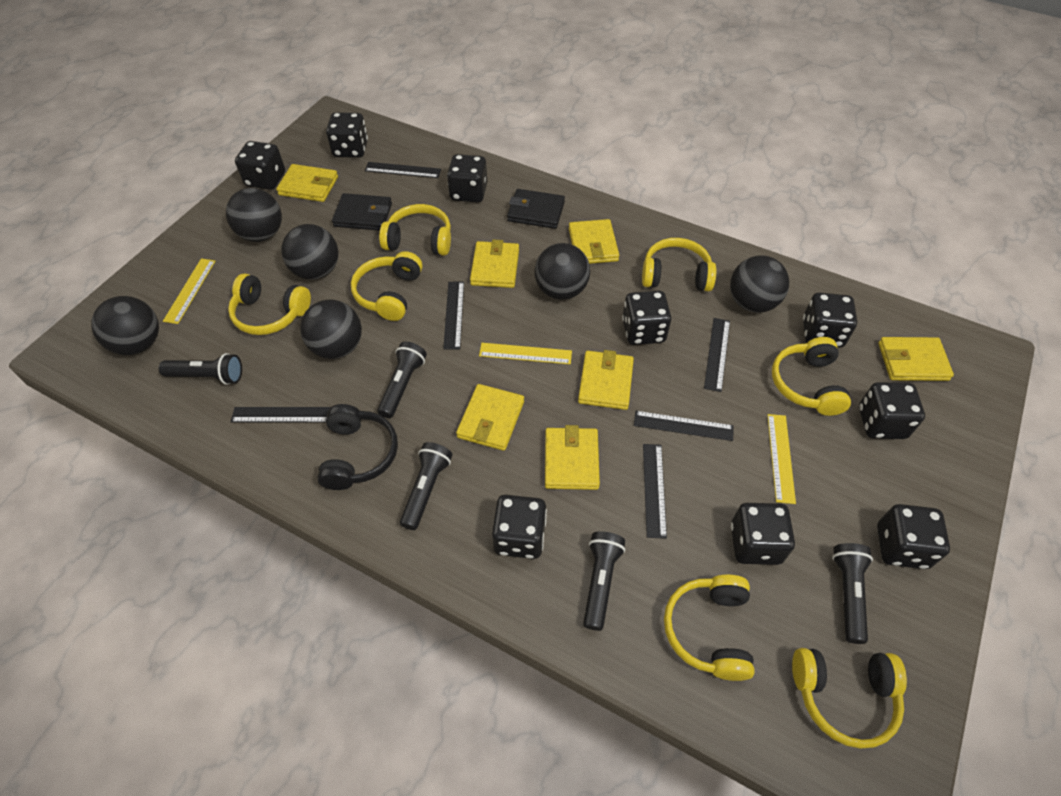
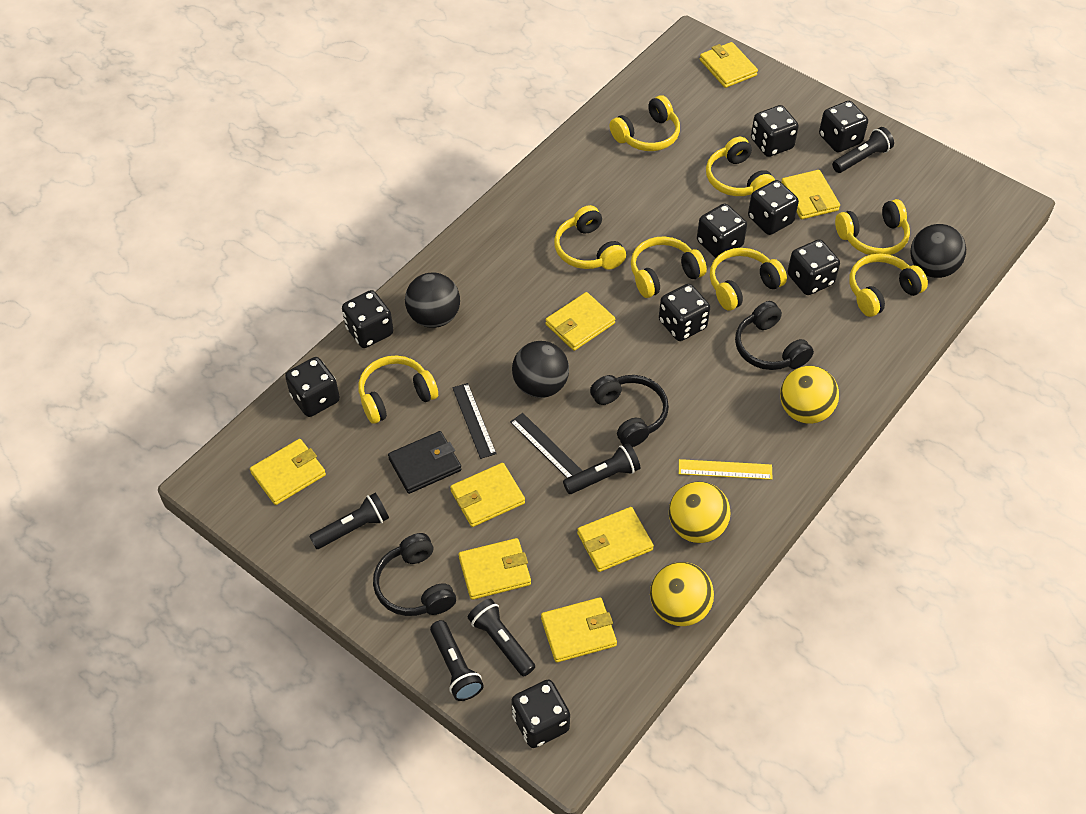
black ball: [91,296,159,355] [226,188,282,242] [281,224,338,280] [300,299,362,359] [534,243,590,300] [730,255,789,313] = 6 -> [405,273,460,328] [512,341,569,398] [910,224,966,278] = 3
black headphones: [317,404,398,490] = 1 -> [373,533,456,616] [590,375,669,447] [735,301,814,370] = 3
black ruler: [231,407,331,423] [365,162,441,178] [443,282,464,350] [634,411,734,441] [643,444,667,539] [704,318,730,392] = 6 -> [452,383,497,459] [510,413,582,478] = 2
black wallet: [332,193,392,231] [507,189,565,229] = 2 -> [388,431,462,494] = 1
yellow ball: none = 0 -> [650,562,714,626] [669,482,731,543] [780,366,839,424] = 3
yellow headphones: [228,273,311,335] [351,251,422,321] [379,204,451,256] [642,238,716,291] [664,574,755,681] [772,337,851,416] [792,648,907,748] = 7 -> [359,355,438,424] [554,205,626,270] [610,95,680,151] [631,237,707,298] [706,137,775,196] [710,248,787,311] [835,199,910,255] [849,254,928,317] = 8
yellow ruler: [163,259,215,324] [479,343,572,364] [768,414,796,504] = 3 -> [679,459,772,480] = 1
yellow wallet: [276,164,338,202] [456,384,524,451] [470,240,519,288] [545,425,600,490] [569,219,619,264] [578,350,634,410] [878,337,954,381] = 7 -> [250,439,326,505] [450,463,525,527] [459,538,531,600] [541,597,617,663] [545,292,615,351] [577,507,654,572] [700,42,758,88] [781,170,840,219] = 8

